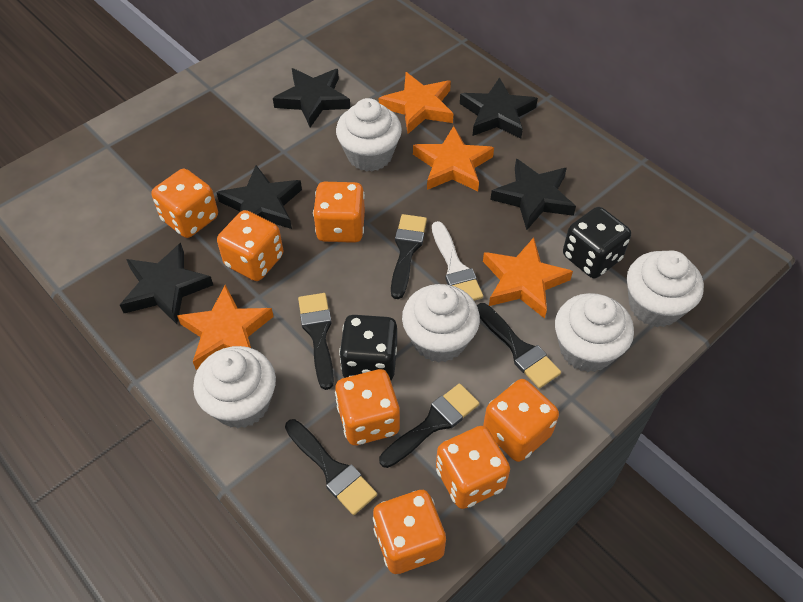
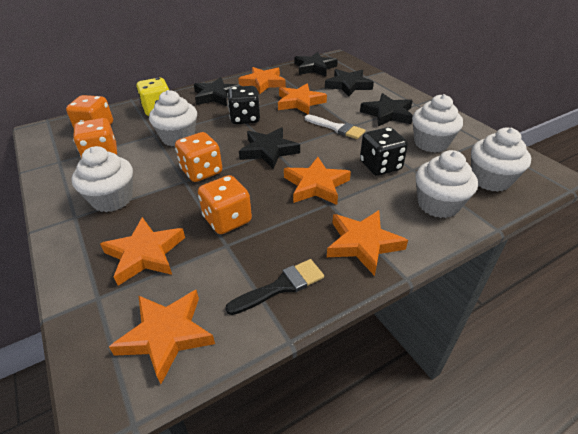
black brush: [285,419,377,515] [298,293,334,390] [379,384,479,468] [391,214,427,299] [477,303,561,388] = 5 -> [225,259,324,315] = 1
orange dice: [152,169,218,238] [217,210,283,281] [313,182,365,243] [335,369,400,445] [373,490,446,574] [436,426,510,509] [483,379,559,462] = 7 -> [66,95,113,128] [73,118,117,159] [175,132,222,182] [198,175,252,234] = 4
orange star: [177,285,274,370] [379,72,453,134] [413,126,494,192] [483,238,573,319] = 4 -> [100,217,185,286] [109,290,215,384] [238,67,286,94] [278,84,327,114] [284,157,351,205] [327,210,408,276] = 6
yellow dice: none = 0 -> [136,78,169,116] = 1

